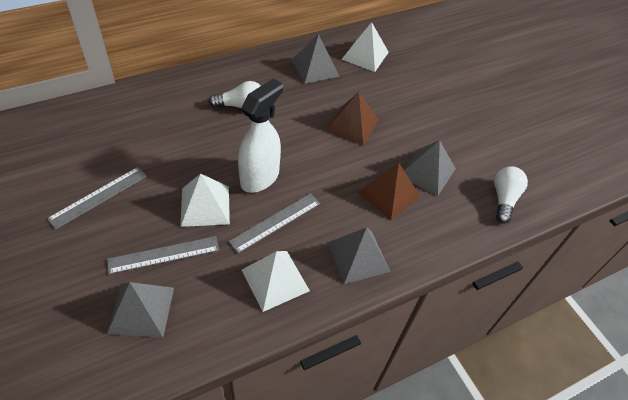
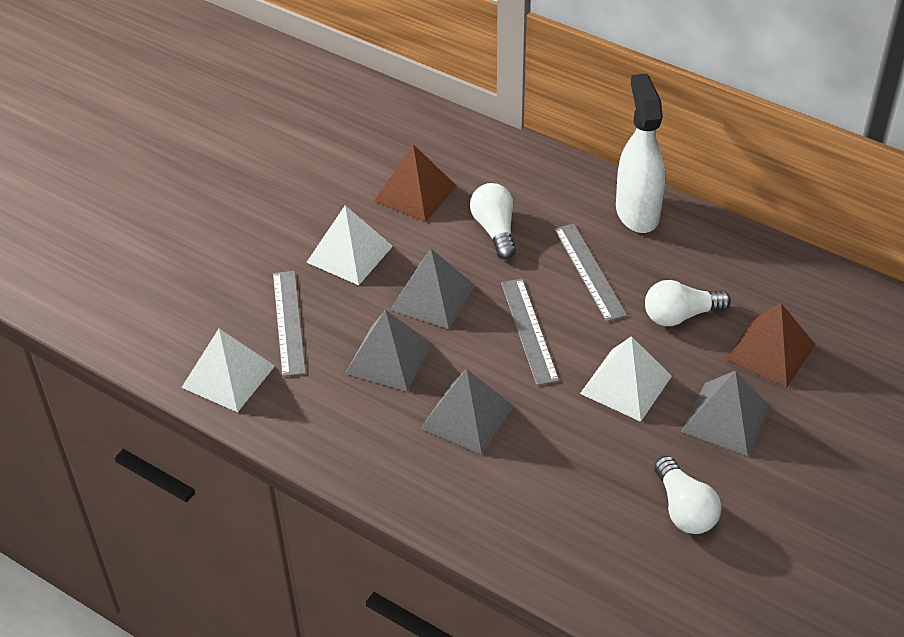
white light bulb: [209,81,261,108] [494,166,528,224] = 2 -> [470,183,516,260] [645,280,731,326] [654,456,722,534] = 3

